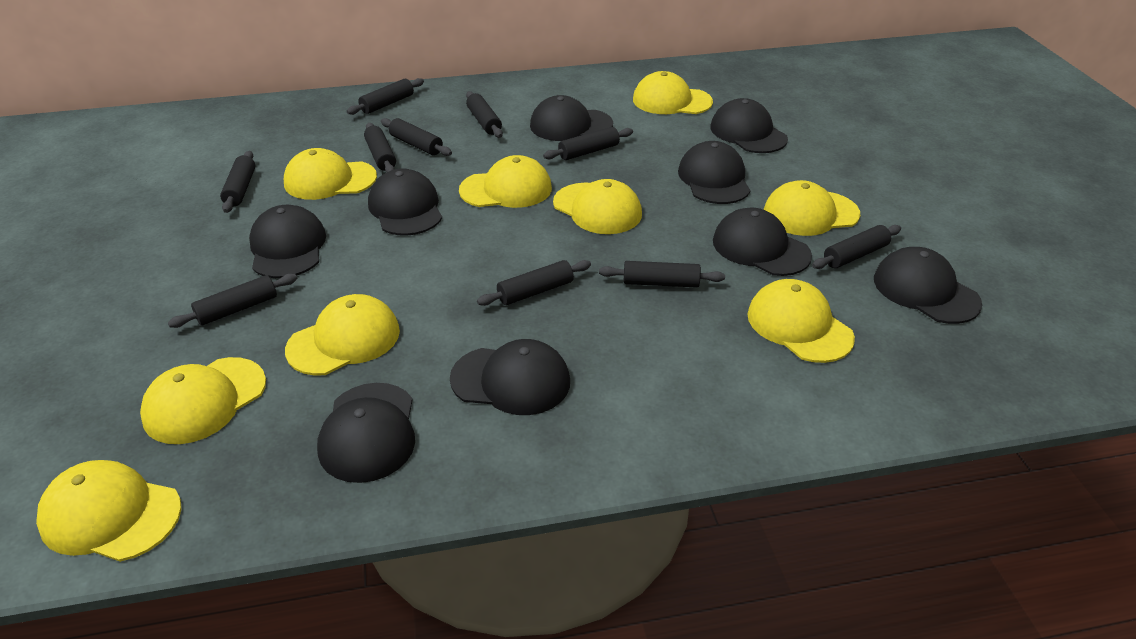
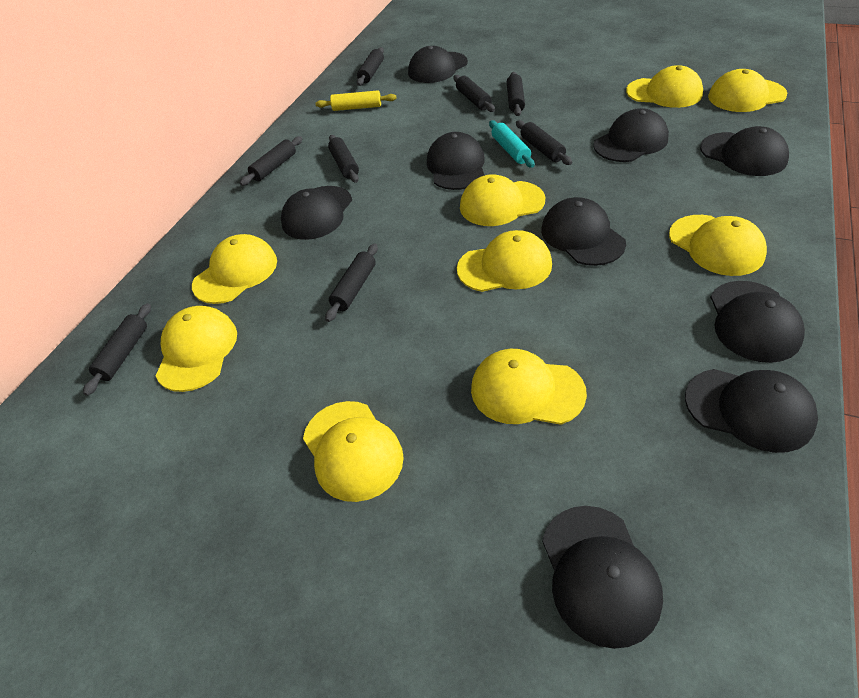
black rolling pin: [168,274,297,328] [220,151,255,213] [347,78,424,115] [364,123,396,173] [381,118,452,156] [466,91,503,138] [477,260,591,306] [543,127,633,160] [599,261,725,288] [812,225,901,269] = 10 -> [83,303,151,396] [240,136,302,186] [325,244,378,322] [328,135,359,183] [357,47,384,86] [453,75,495,112] [507,72,525,116] [516,120,572,165] = 8
turquoise rolling pin: none = 0 -> [489,120,535,168] = 1
yellow rolling pin: none = 0 -> [315,90,397,111] = 1

